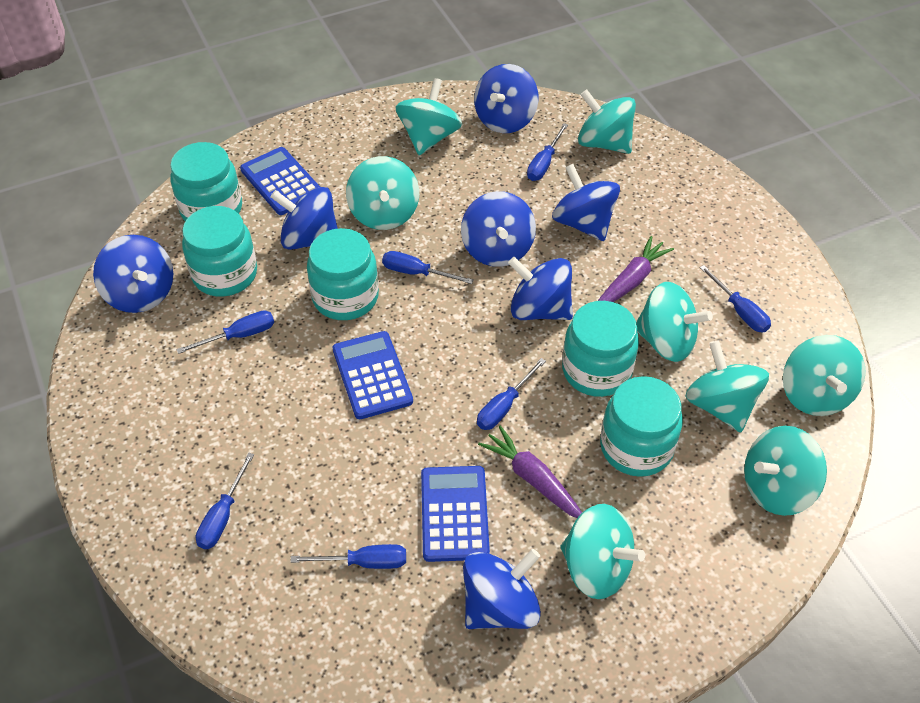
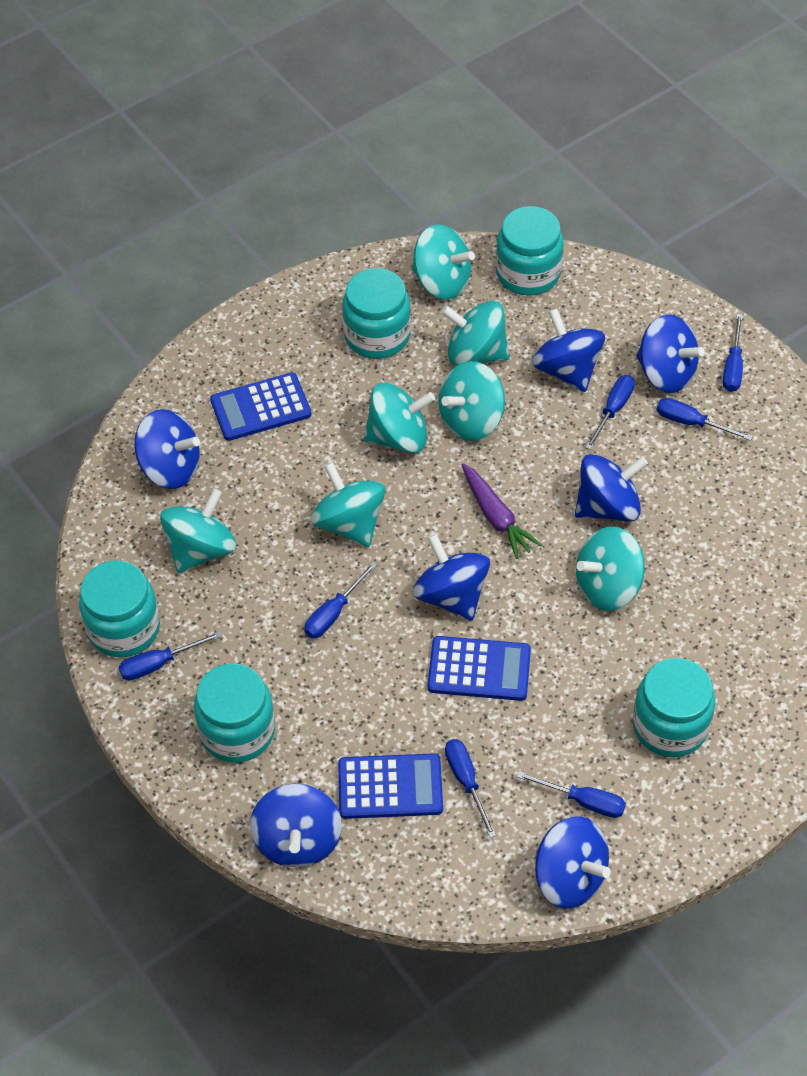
purple carrot: [478,425,582,518] [598,236,674,302] = 2 -> [462,464,542,559] = 1
turquoise spinning top: [346,156,419,230] [395,78,462,155] [560,504,645,599] [578,89,636,154] [636,282,713,362] [685,340,769,432] [744,426,827,516] [783,335,866,416] = 8 -> [160,488,236,573] [311,462,385,547] [363,382,435,453] [412,224,475,300] [439,361,505,441] [441,301,510,366] [576,526,645,611] = 7

